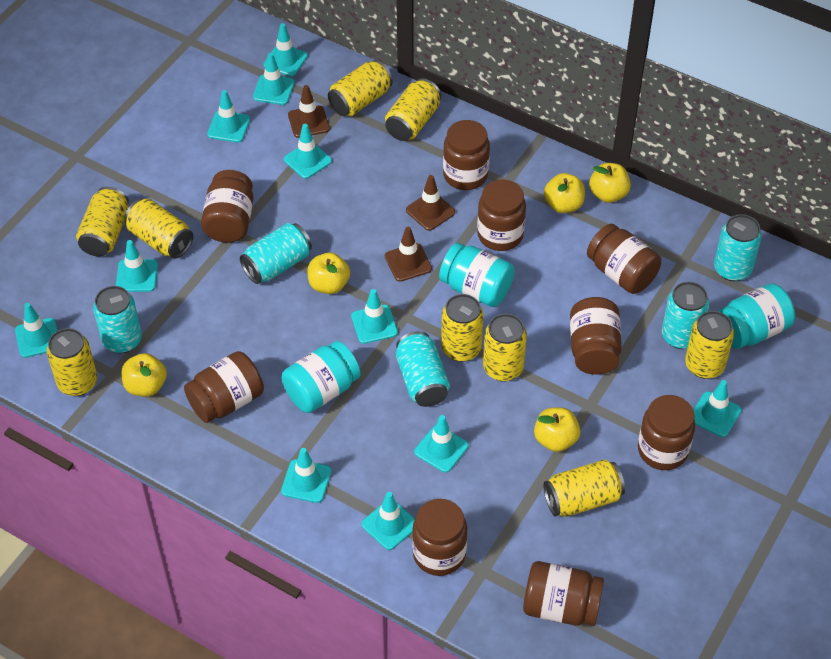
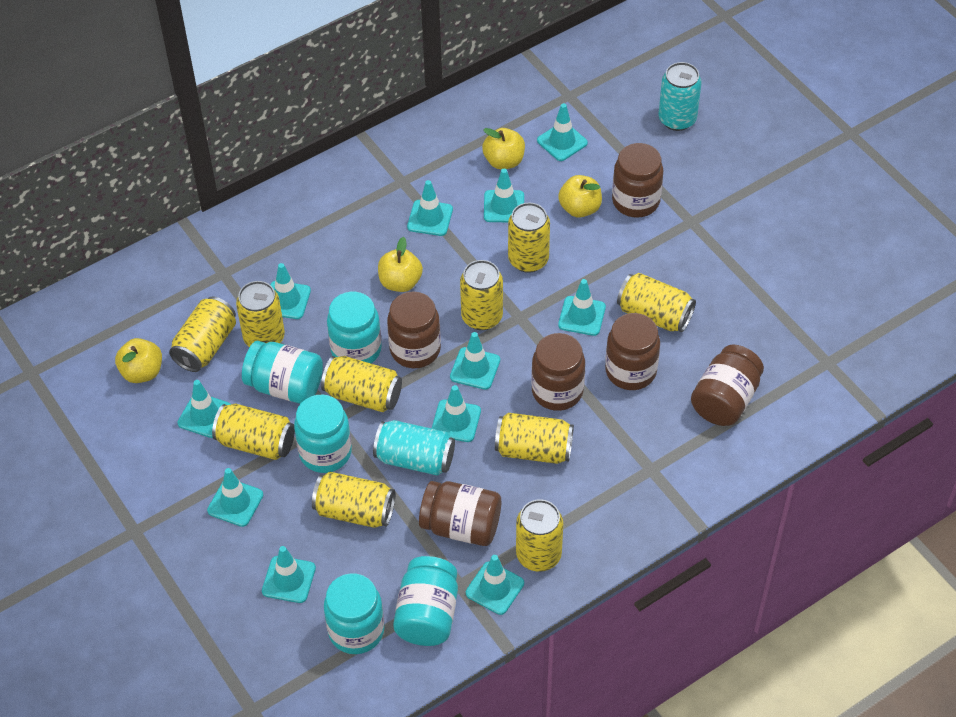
brown jar: [184,351,264,423] [201,170,254,243] [412,499,468,576] [443,120,490,190] [477,179,526,251] [523,561,604,626] [570,297,622,375] [587,224,661,294] [638,395,695,470] = 9 -> [387,292,441,368] [419,481,501,546] [531,333,585,411] [605,313,660,390] [612,143,663,218] [691,345,764,426] = 6
brown traffic cone: [288,85,330,138] [385,227,432,282] [406,175,455,231] = 3 -> none = 0
turquoise can: [93,286,142,353] [240,223,312,284] [396,331,450,407] [662,282,709,349] [714,214,762,281] = 5 -> [373,420,455,476] [659,62,701,131] = 2
turquoise jar: [281,341,361,413] [439,243,515,307] [718,283,795,349] = 3 -> [242,341,323,404] [294,394,352,473] [324,573,385,654] [327,292,382,364] [393,556,458,646] = 5
yellow apple: [122,353,167,397] [307,253,350,294] [534,407,580,452] [544,173,585,213] [589,163,631,203] = 5 -> [115,338,162,383] [378,237,423,292] [482,128,525,169] [558,175,602,218] = 4
yellow can: [47,328,97,396] [76,187,129,256] [124,198,193,258] [328,60,393,116] [385,78,441,141] [441,294,484,362] [483,314,527,381] [543,459,625,517] [685,311,734,379] = 9 -> [169,297,236,372] [212,404,295,460] [236,281,285,347] [312,472,395,528] [321,356,402,412] [460,260,503,330] [495,413,574,464] [508,203,550,273] [516,499,563,572] [617,273,696,332] = 10

